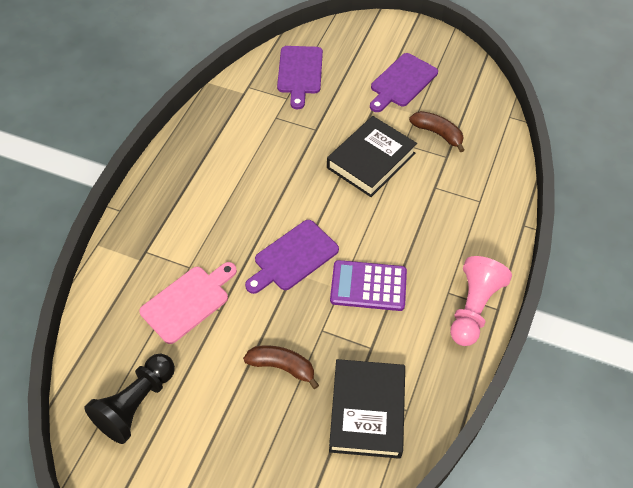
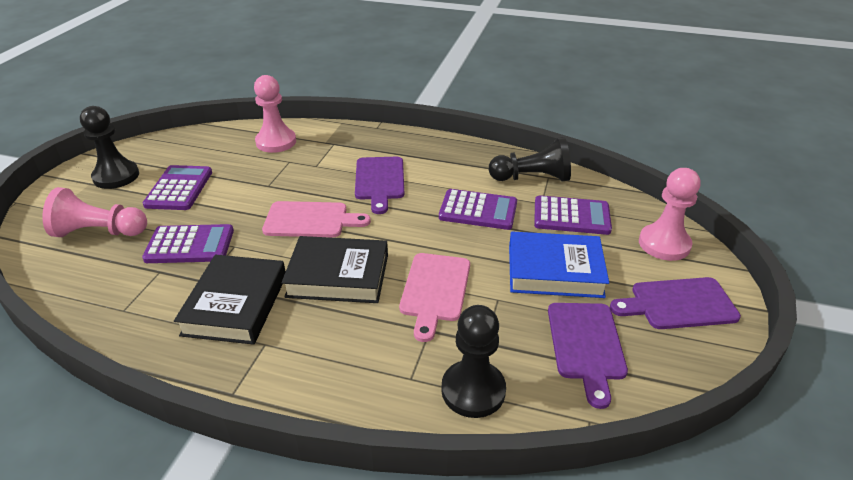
black pawn: [84,354,175,444] = 1 -> [80,106,139,189] [441,305,506,418] [489,137,571,181] = 3
blue book: none = 0 -> [509,232,609,298] = 1
brown banana: [243,346,319,389] [409,111,464,152] = 2 -> none = 0
pink cutting board: [139,262,237,344] = 1 -> [262,201,371,237] [399,253,470,342] = 2
pink pawn: [450,256,512,346] = 1 -> [42,187,147,237] [254,75,296,153] [639,168,700,261] = 3
purple calculator: [330,260,407,311] = 1 -> [142,224,234,263] [143,165,212,210] [439,189,517,230] [534,195,612,235] = 4

